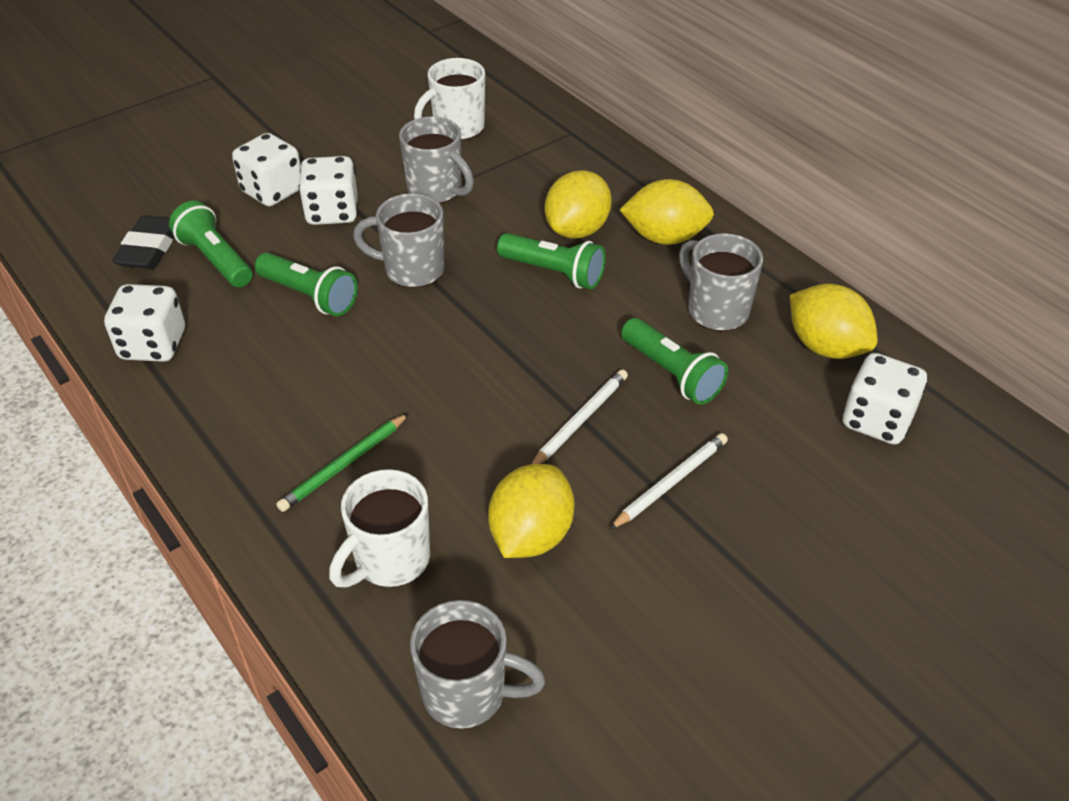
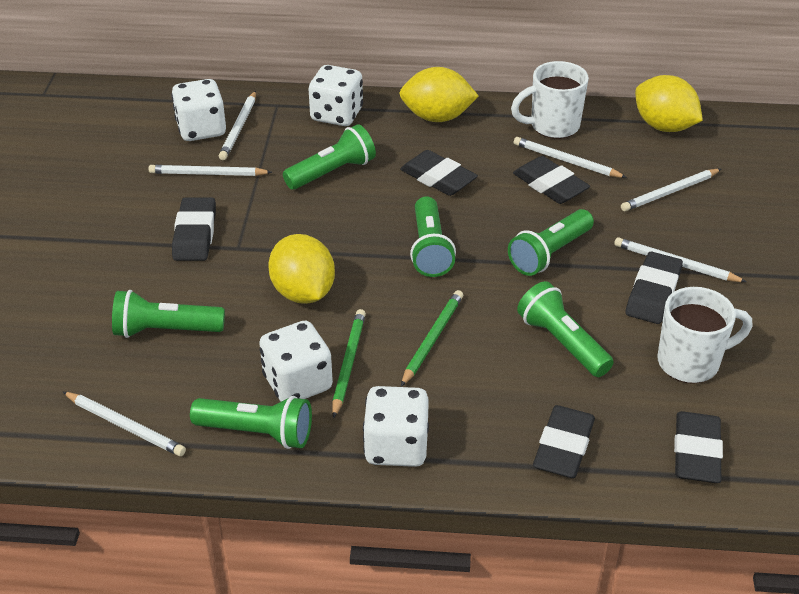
black eraser: [112,215,174,269] = 1 -> [172,197,216,261] [400,150,478,196] [513,156,590,204] [533,405,595,478] [626,252,683,324] [674,411,723,483] = 6
green flashlight: [169,201,252,287] [255,252,358,316] [497,233,606,289] [621,318,728,405] = 4 -> [112,290,225,338] [190,396,312,449] [283,124,376,190] [410,196,456,277] [508,209,594,276] [517,281,614,377] = 6
green pencil: [276,413,409,512] = 1 -> [332,309,366,418] [401,290,463,386] = 2
grey mug: [353,194,444,288] [399,116,474,203] [410,600,546,728] [679,233,763,331] = 4 -> none = 0
white pencil: [531,369,628,464] [609,433,728,530] = 2 -> [63,392,186,456] [148,165,272,176] [219,91,256,160] [514,137,627,178] [614,237,747,282] [621,169,721,211] = 6
yellow lemon: [488,464,574,558] [545,170,612,239] [620,179,714,245] [790,284,878,359] = 4 -> [268,234,335,304] [399,67,479,122] [635,75,703,132] = 3

